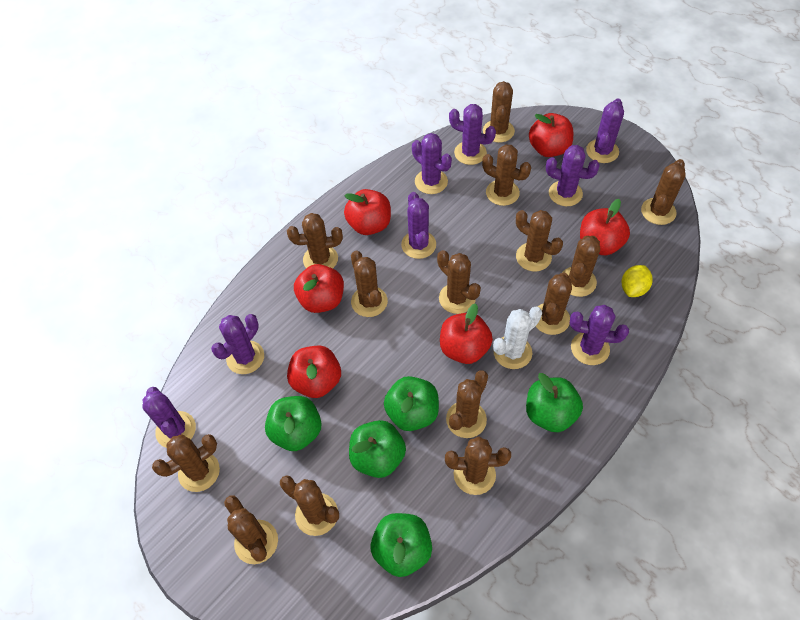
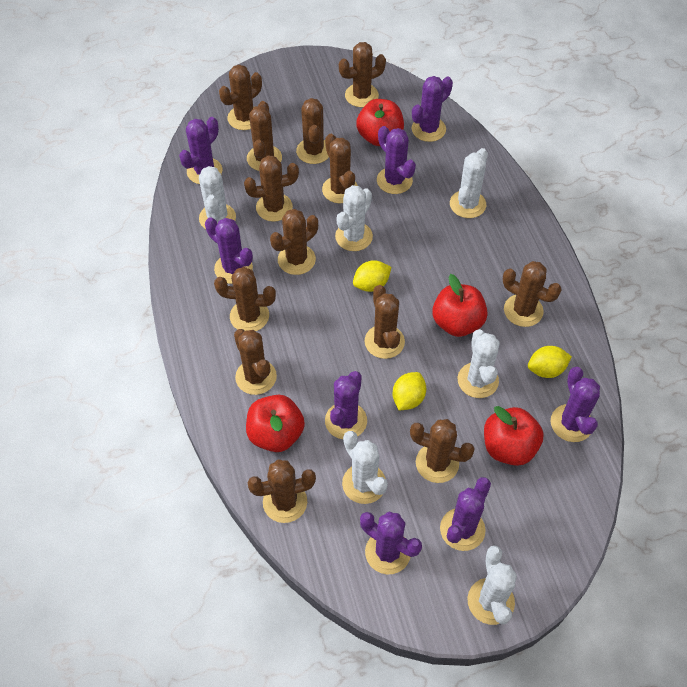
brown cactus: [152,434,220,492] [224,495,278,564] [280,475,339,536] [287,213,343,268] [351,251,388,317] [437,250,481,314] [445,436,511,495] [446,370,488,438] [482,144,531,206] [483,81,515,143] [516,210,563,271] [536,272,572,335] [562,236,600,297] [641,159,686,225] = 14 -> [214,267,276,331] [219,64,262,130] [234,329,277,395] [244,156,299,222] [247,101,282,171] [247,459,316,523] [270,209,318,275] [296,98,329,164] [322,134,358,203] [339,42,386,107] [364,285,405,359] [410,419,475,483] [503,261,562,327] = 13
green apple: [265,396,321,451] [349,420,406,478] [371,513,432,577] [384,376,439,431] [526,373,583,432] = 5 -> none = 0
red apple: [287,346,341,398] [294,264,344,313] [344,189,391,235] [440,303,493,364] [529,113,573,157] [580,199,630,255] = 6 -> [246,395,305,452] [356,99,404,146] [432,274,487,337] [484,406,544,466] = 4
white cactus: [493,307,542,369] = 1 -> [199,166,236,229] [335,185,373,251] [342,431,388,504] [450,148,488,218] [457,329,500,398] [467,546,517,625] = 6
yellow lemon: [622,265,652,297] = 1 -> [353,260,391,292] [393,372,426,411] [528,346,572,378] = 3

